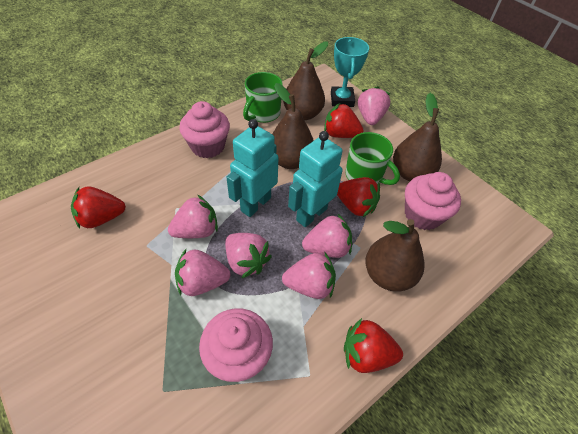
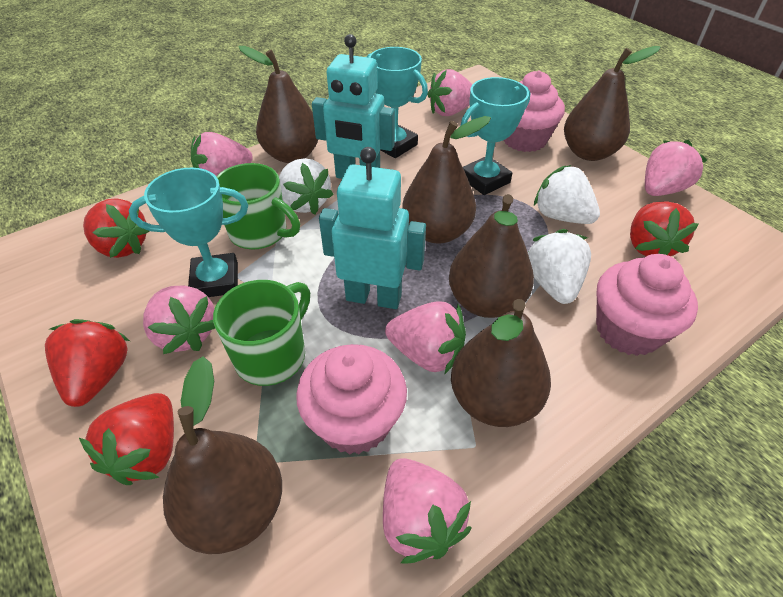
brown pear: [272,83,314,169] [283,41,328,120] [365,219,425,292] [393,93,442,181] = 4 -> [163,356,282,554] [239,46,318,163] [402,116,491,243] [449,194,534,318] [451,299,551,427] [564,46,660,161] = 6
turquoise trophy: [331,37,369,107] = 1 -> [129,168,248,297] [367,47,428,158] [460,77,530,195] = 3
white strawberry: none = 0 -> [279,158,334,214] [528,229,591,304] [534,165,600,224] = 3

